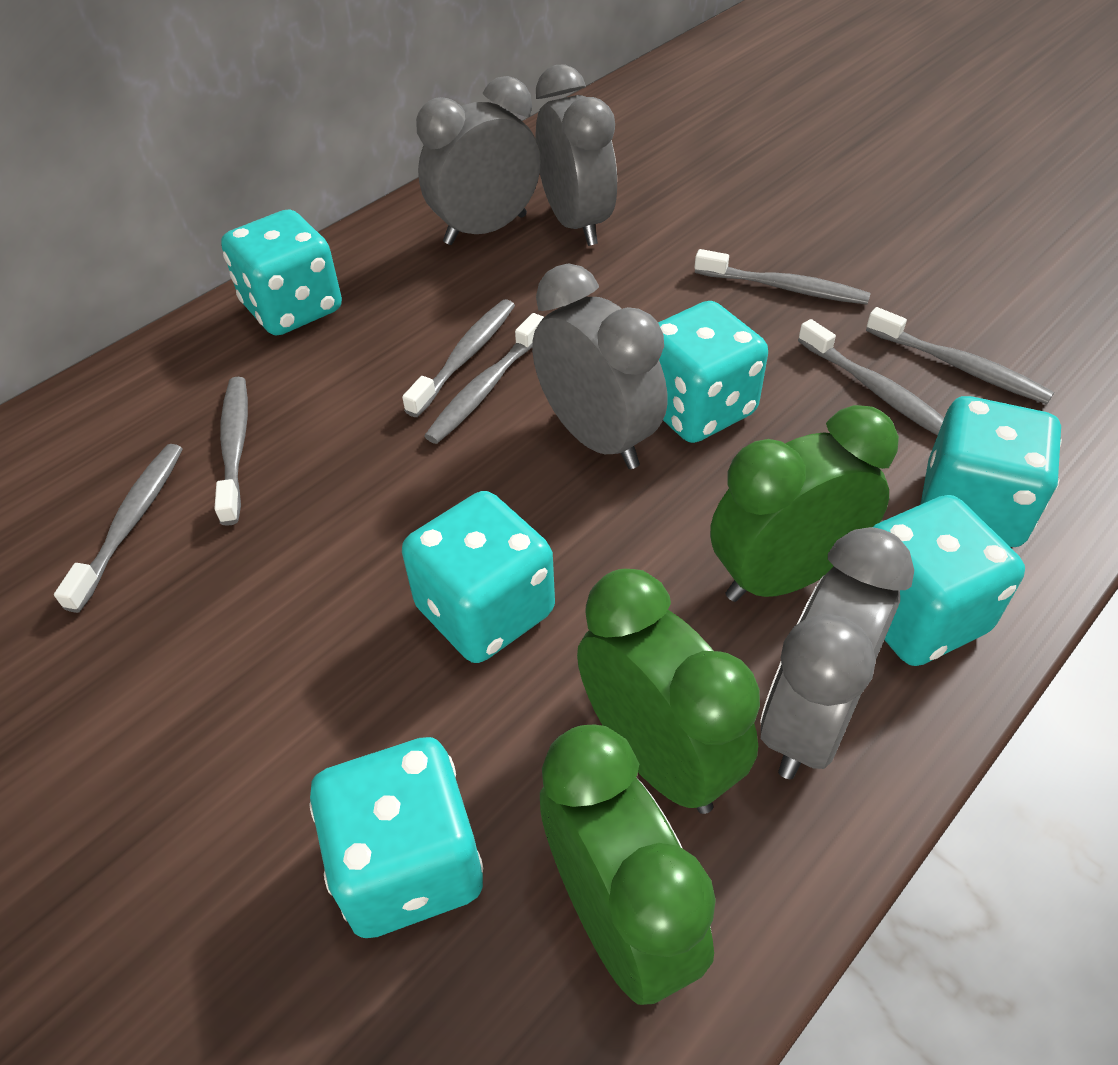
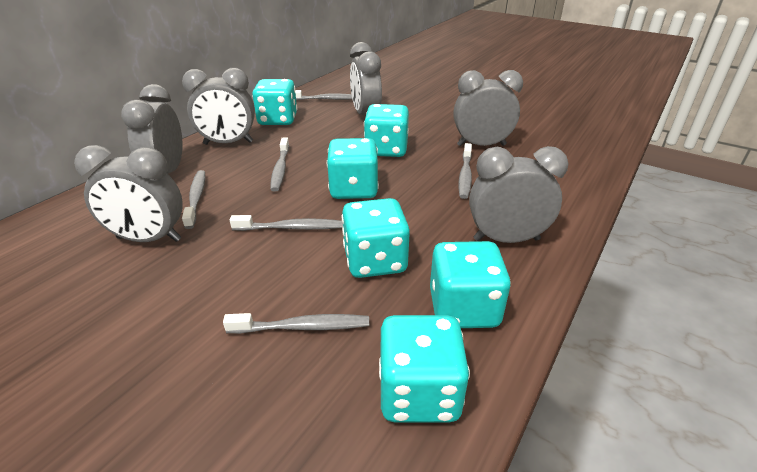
green clock: [540,724,716,1005] [577,569,760,814] [710,405,899,602] = 3 -> none = 0
grey clock: [416,76,540,245] [532,264,667,469] [536,64,617,246] [760,527,914,779] = 4 -> [74,145,183,242] [121,84,182,174] [182,68,255,145] [350,42,382,115] [453,70,523,146] [469,146,569,243] = 6
grey toothbrush: [54,444,182,613] [215,377,248,526] [402,299,515,417] [424,313,544,444] [695,249,871,305] [798,319,944,436] [866,307,1054,404] = 7 -> [182,170,205,229] [223,313,369,334] [230,215,343,231] [270,138,289,192] [295,90,352,100] [458,143,472,199] = 6

